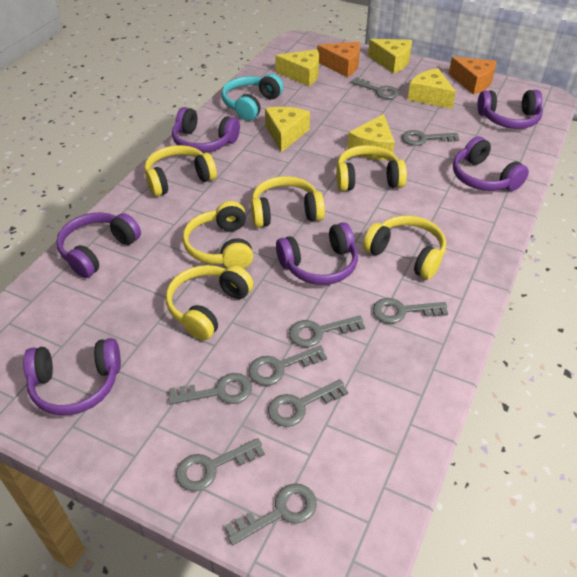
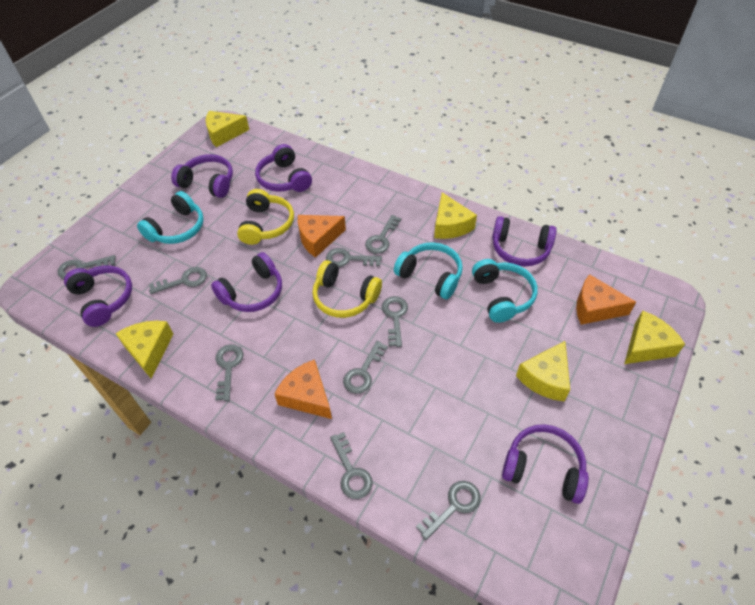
orange cheese: [317,42,360,77] [449,57,497,95] = 2 -> [274,360,332,419] [298,215,346,258] [576,274,636,325] = 3
turquoise headphones: [221,74,283,121] = 1 -> [137,191,204,244] [394,242,463,299] [472,259,538,323] = 3
yellow headphones: [144,145,217,197] [166,265,253,340] [183,201,253,269] [251,176,325,228] [336,145,407,191] [363,215,446,280] = 6 -> [237,189,294,245] [312,260,382,318] = 2

